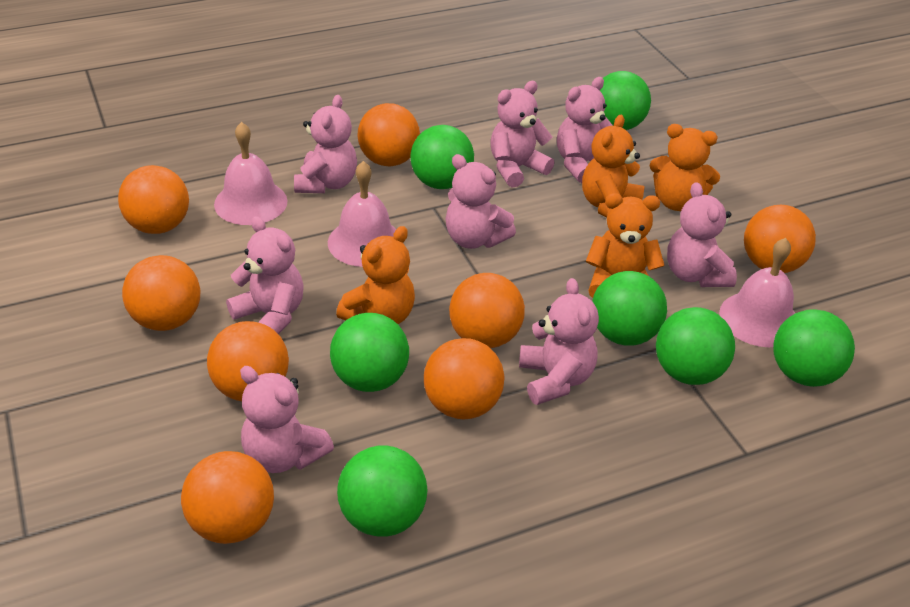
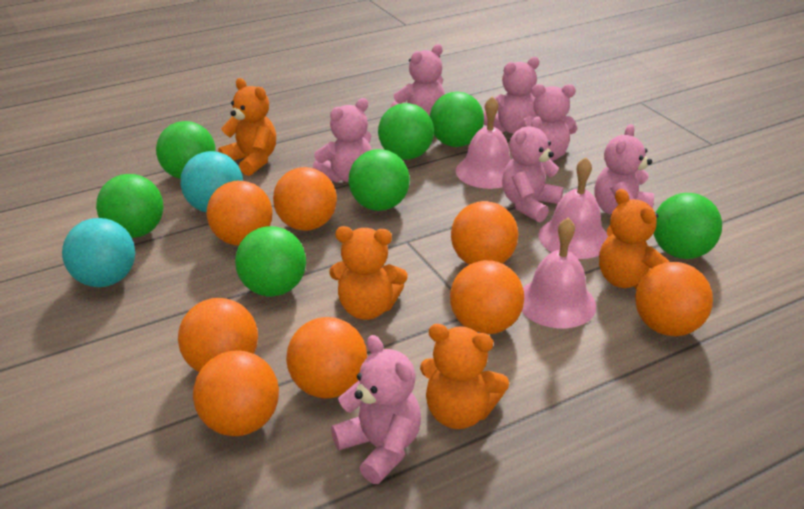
pink teddy bear: [226,216,304,334] [240,366,334,473] [294,95,357,193] [445,154,516,249] [490,81,554,188] [519,278,599,405] [557,77,613,183] [667,182,737,287] = 8 -> [313,98,372,182] [331,335,421,484] [391,44,445,116] [484,57,539,134] [502,117,563,223] [516,84,577,161] [595,124,654,215] = 7
turquoise ball: none = 0 -> [62,218,135,287] [180,151,243,212] = 2

